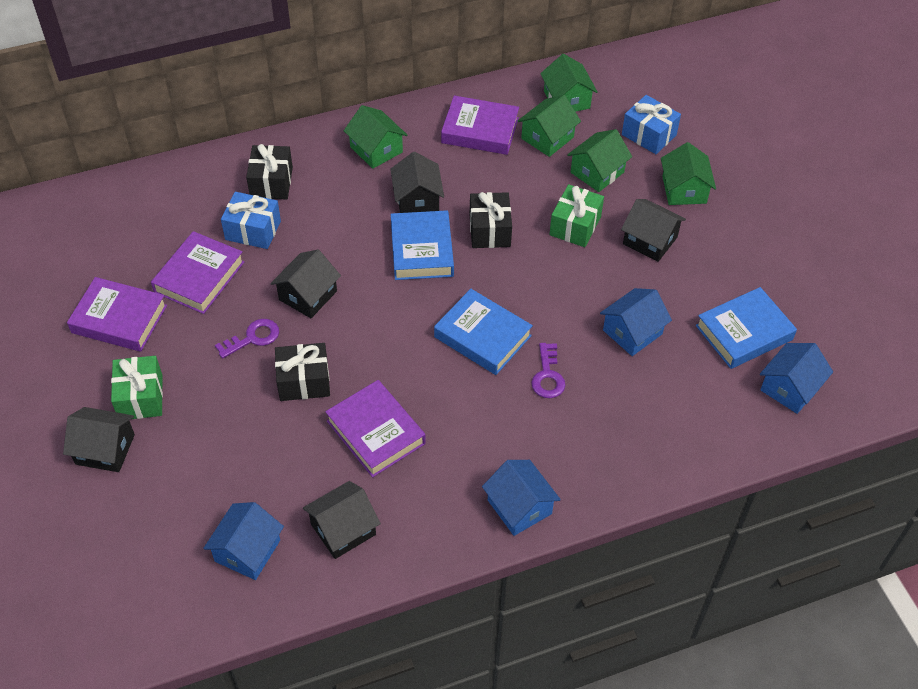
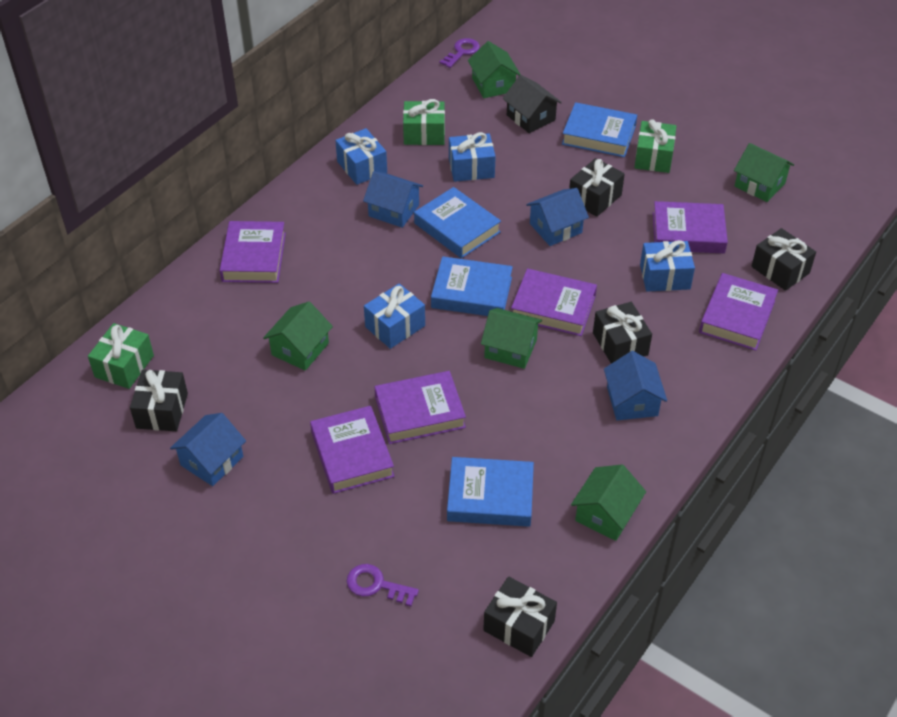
black gift: [246,144,293,199] [275,343,330,401] [470,192,512,248] = 3 -> [130,370,188,431] [483,576,557,657] [569,158,625,217] [593,302,652,364] [751,228,816,291] = 5
black house: [63,407,135,472] [270,250,341,318] [303,481,381,559] [390,152,444,213] [621,199,686,262] = 5 -> [503,75,562,133] = 1
blue book: [391,210,454,280] [434,289,533,375] [696,287,797,369] = 3 -> [414,187,501,258] [431,256,513,316] [447,457,534,527] [562,102,637,157] = 4
blue gift: [221,192,281,249] [622,95,681,154] = 2 -> [335,128,387,185] [364,283,425,349] [449,132,496,182] [640,240,695,292] = 4
green gift: [111,356,163,419] [549,184,604,247] = 2 -> [88,323,154,389] [403,99,445,145] [634,119,676,173] = 3
purple book: [67,277,167,352] [151,231,244,314] [325,380,426,477] [441,96,519,155] = 4 -> [219,221,286,283] [310,406,395,494] [375,371,466,444] [511,269,597,336] [653,201,728,253] [699,273,778,351] = 6

